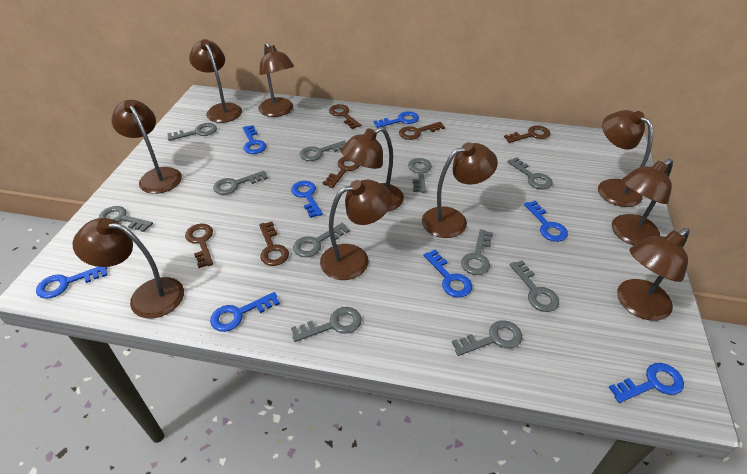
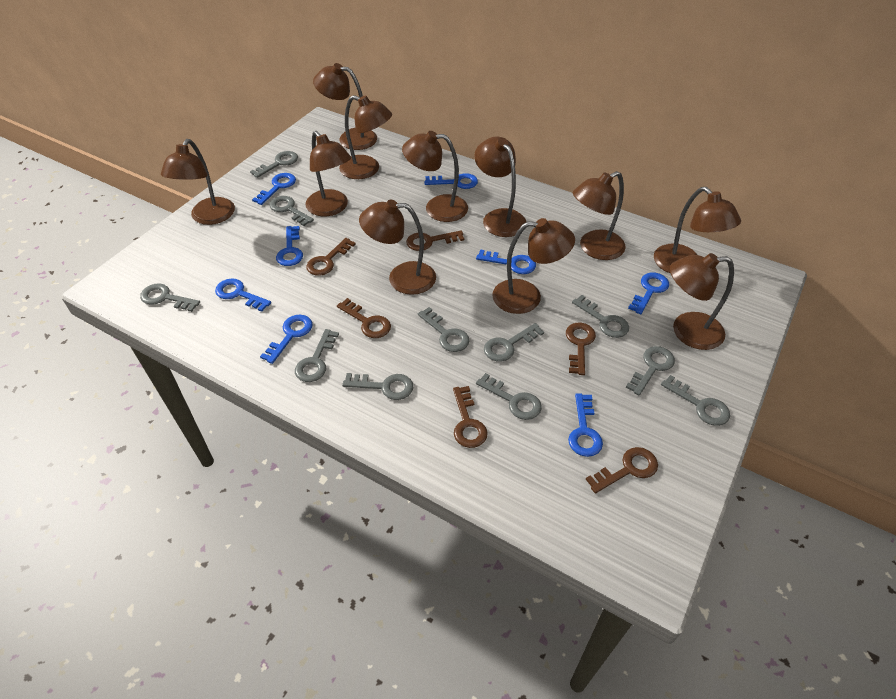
brown lamp: [72,218,184,318] [111,100,182,194] [189,39,242,123] [258,43,294,117] [320,180,392,280] [341,127,404,212] [422,142,498,238] [598,110,653,207] [612,158,673,245] [617,228,690,321] = 10 -> [161,139,235,225] [305,131,351,216] [313,63,377,150] [339,95,392,179] [359,199,436,295] [402,131,468,222] [474,136,526,237] [492,218,575,314] [573,171,626,260] [654,187,741,274] [670,253,734,350] = 11

